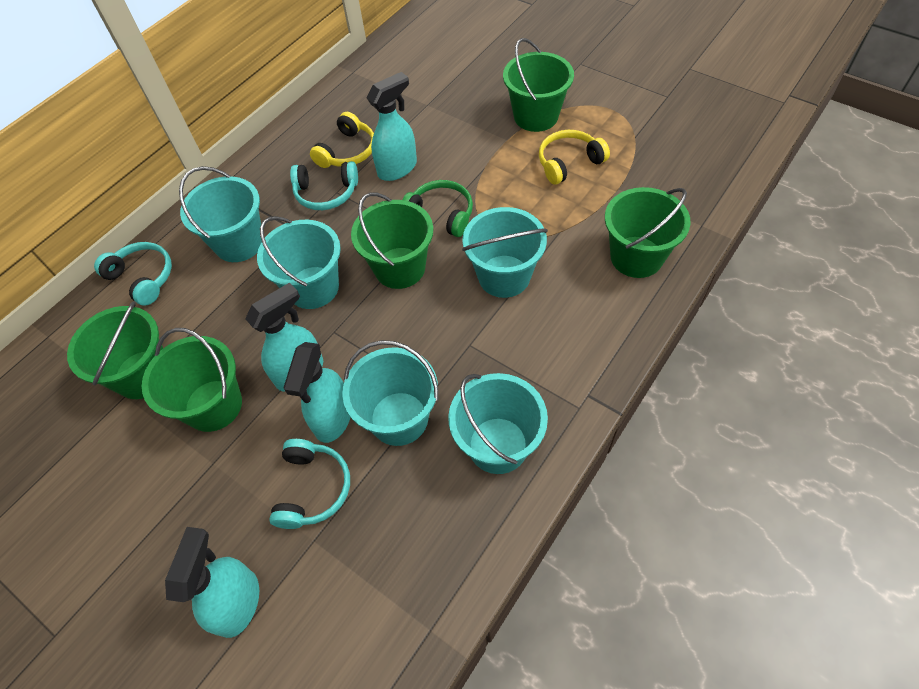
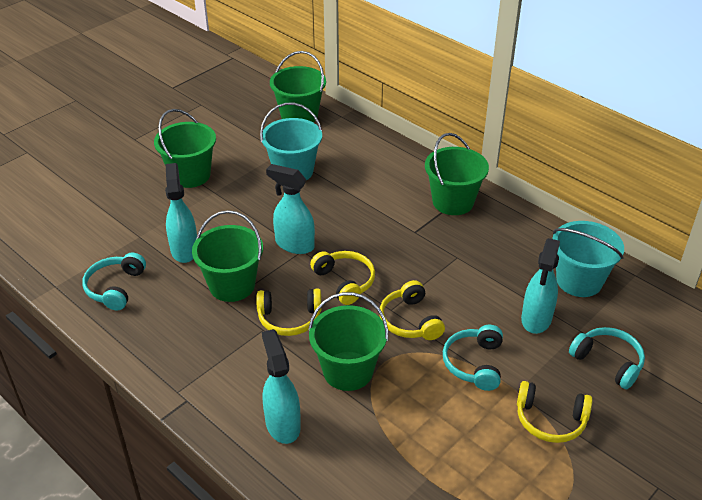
green headphones: [402,180,473,237] = 1 -> none = 0
turquoise bucket: [179,166,262,262] [257,216,341,309] [342,340,438,446] [448,373,548,474] [462,207,548,298] = 5 -> [260,103,322,180] [553,221,624,297] = 2
yellow headphones: [310,112,374,168] [539,130,610,185] = 2 -> [257,289,322,336] [310,251,375,305] [379,280,445,340] [517,381,593,443] = 4

